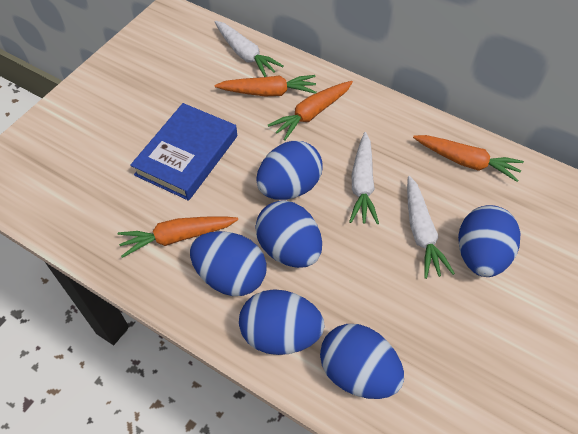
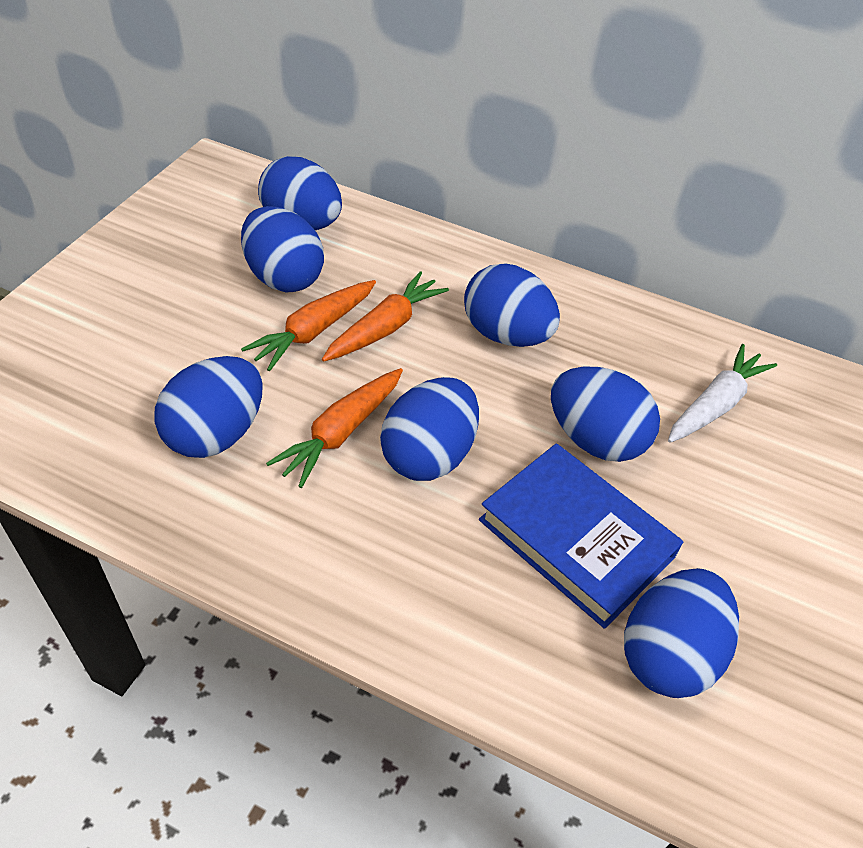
blue egg: [190,231,267,296] [239,289,325,355] [255,200,322,268] [256,141,323,200] [320,324,404,399] [458,205,521,277] = 6 -> [154,356,263,458] [241,206,324,292] [258,156,342,230] [380,377,479,481] [464,263,560,347] [551,367,660,462] [624,568,739,698] = 7
orange carrot: [118,216,238,258] [215,75,317,96] [268,81,353,141] [413,135,524,182] = 4 -> [241,280,376,371] [266,368,403,488] [322,271,449,362] = 3
white carrot: [214,21,284,77] [349,132,379,224] [407,176,455,279] = 3 -> [668,344,777,443] = 1

